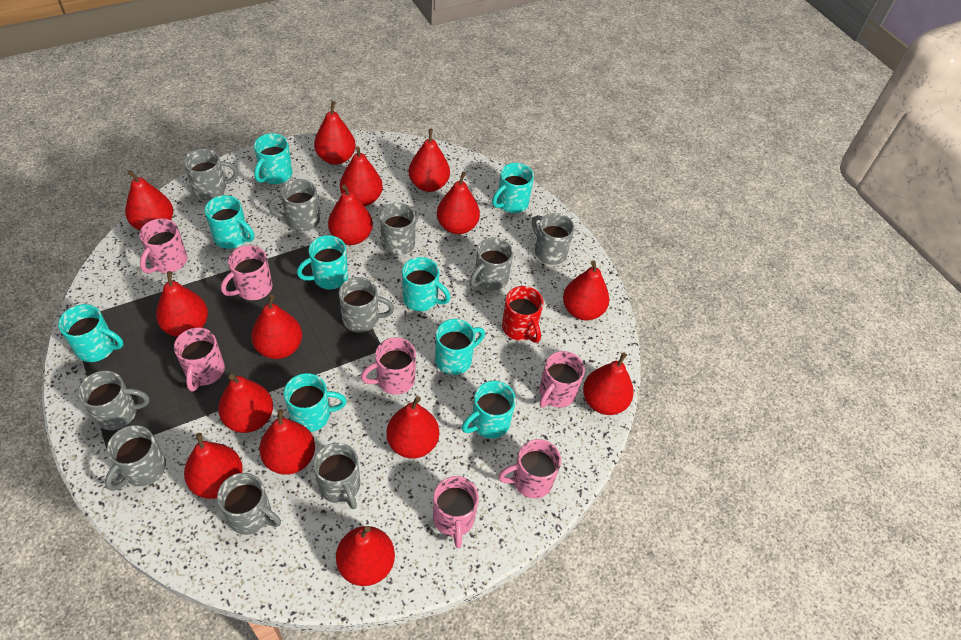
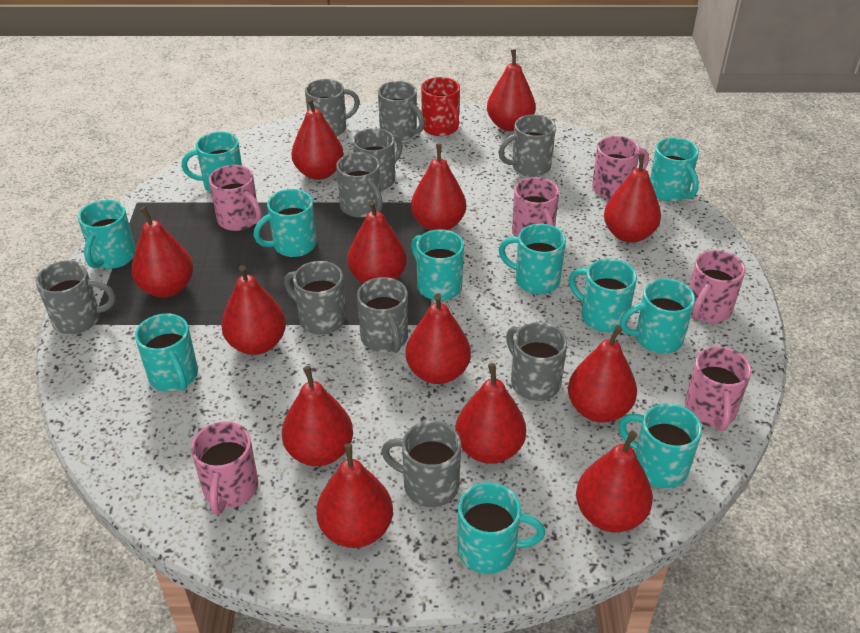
pink mug: [139,218,187,273] [174,328,225,392] [221,245,273,300] [361,337,416,395] [433,476,479,548] [498,439,561,499] [539,351,585,408] = 7 -> [191,421,259,515] [209,165,262,231] [512,177,559,237] [592,136,649,200] [685,346,752,431] [689,250,745,323] = 6
red pear: [125,170,173,230] [156,271,208,337] [184,433,243,499] [218,374,273,433] [251,294,302,359] [259,409,315,475] [314,101,356,165] [328,185,373,245] [336,526,395,586] [340,147,383,206] [386,396,439,459] [409,129,450,192] [437,171,480,234] [563,261,609,321] [583,353,634,415] = 15 -> [131,206,193,298] [221,265,286,355] [282,366,353,466] [291,98,344,180] [316,443,393,548] [347,200,406,283] [406,294,471,384] [411,144,466,231] [455,363,526,464] [487,49,536,131] [568,326,637,423] [576,431,653,532] [604,153,661,243] = 13
turquoise mug: [58,304,124,362] [205,195,254,249] [254,133,292,184] [284,373,347,432] [297,235,348,289] [402,257,451,311] [435,319,485,375] [462,381,516,439] [492,163,534,213] = 9 -> [78,200,136,269] [135,313,198,391] [182,132,242,193] [253,189,316,257] [411,229,464,301] [457,482,545,574] [499,223,566,294] [569,259,637,332] [619,403,702,488] [620,278,695,354] [650,138,699,202] = 11

